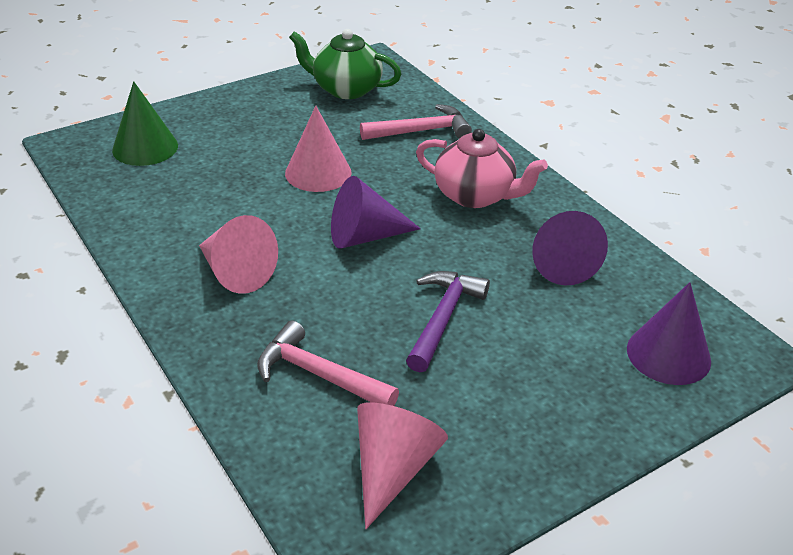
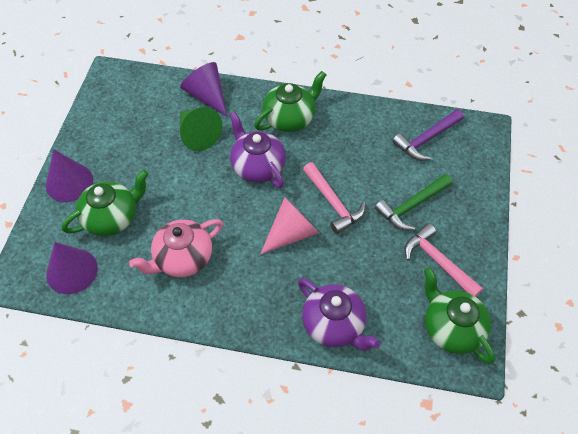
green hammer: none = 0 -> [375,174,452,230] = 1
green teapot: [289,29,401,99] = 1 -> [62,170,149,236] [254,71,326,132] [424,268,495,364] = 3
pink cone: [199,215,278,294] [285,106,351,192] [357,402,448,529] = 3 -> [260,197,319,255] = 1
purple teapot: none = 0 -> [229,111,286,188] [298,278,380,351] = 2

